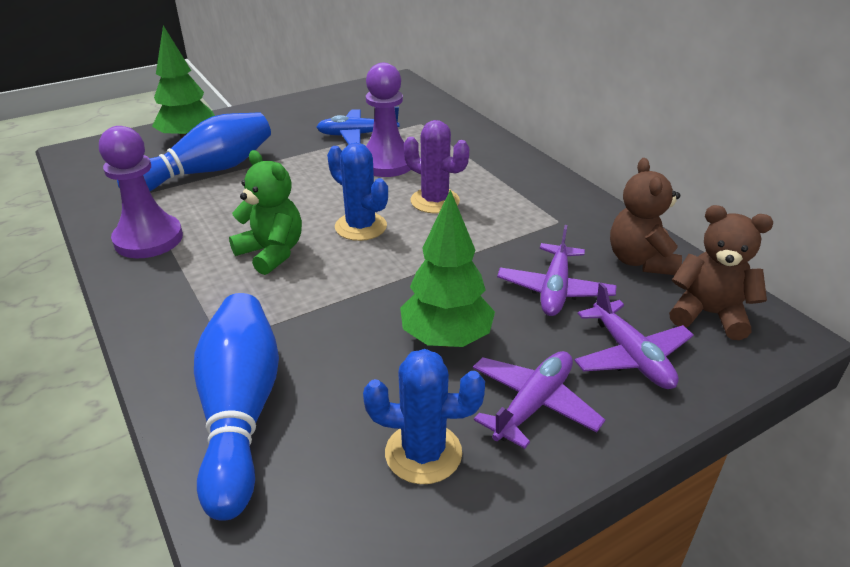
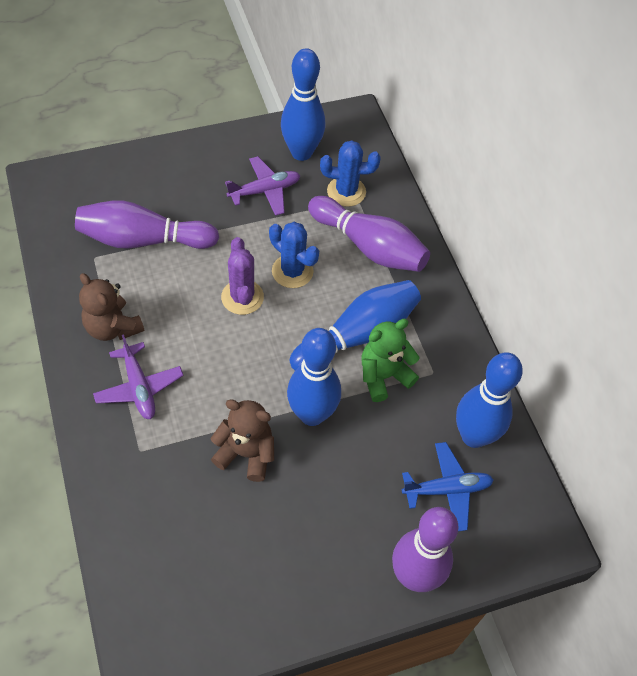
blue bowling pin: [117,112,271,191] [194,293,279,521] = 2 -> [281,48,326,161] [287,328,341,426] [290,280,421,371] [456,352,523,448] = 4
green tree: [152,25,215,139] [400,190,495,347] = 2 -> none = 0
purple bowling pin: none = 0 -> [75,200,219,249] [308,196,430,272] [392,507,459,592] = 3
purple pawn: [99,126,183,258] [366,63,411,177] = 2 -> none = 0
purple plane: [473,351,605,449] [497,225,616,316] [574,283,694,389] = 3 -> [93,335,184,419] [225,156,301,216] = 2

